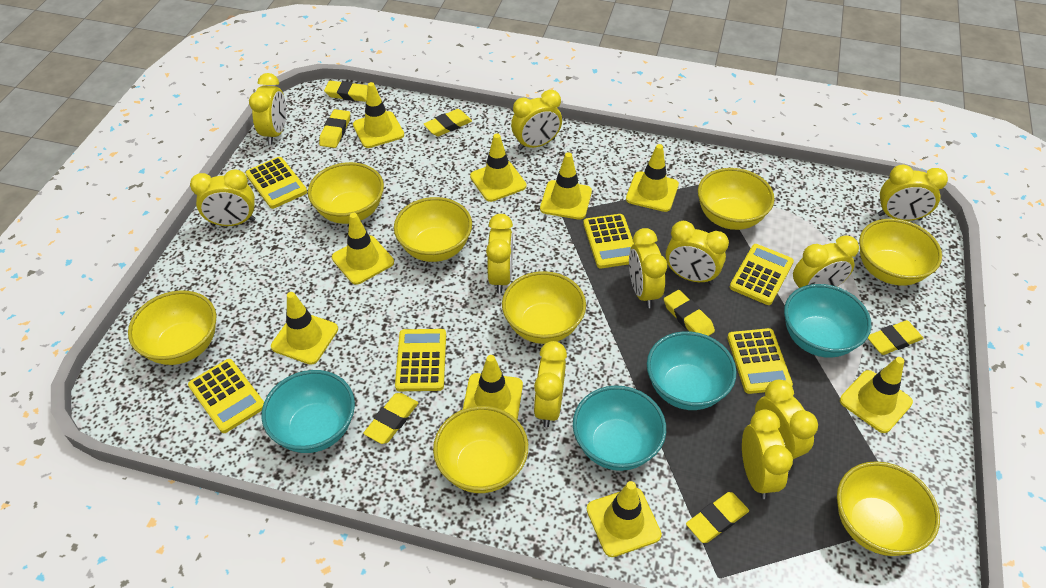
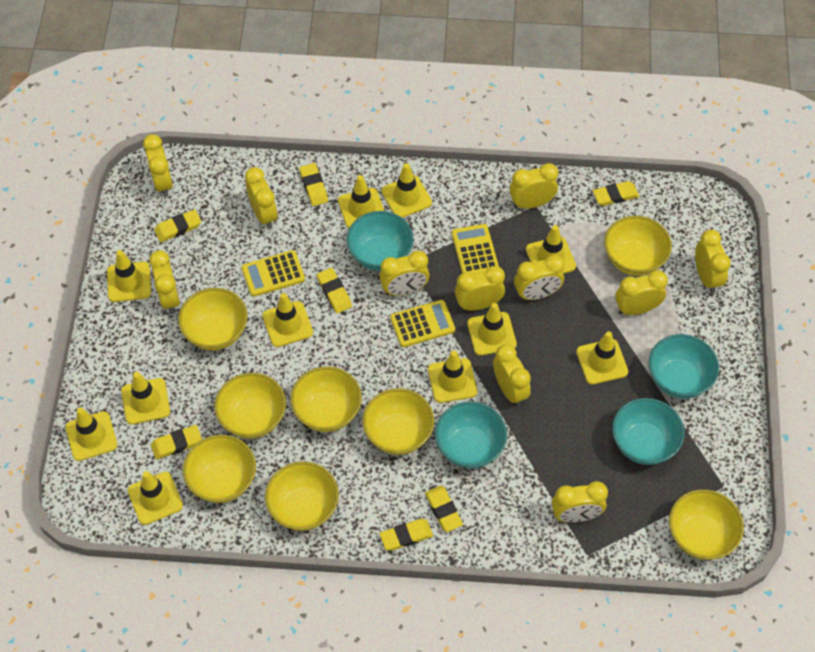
yellow calculator: [188,359,264,433] [246,157,307,209] [395,329,446,391] [583,214,634,268] [727,328,793,394] [730,244,794,305] = 6 -> [242,250,305,297] [390,300,455,347] [452,224,499,274] = 3
yellow traffic cone: [271,292,338,365] [332,213,394,285] [353,82,404,148] [463,355,523,420] [470,133,526,202] [540,152,592,220] [587,481,662,557] [626,144,679,212] [840,357,913,433] = 9 -> [65,408,117,461] [107,250,151,302] [121,372,170,424] [128,471,183,525] [262,293,313,347] [338,175,384,228] [381,163,432,218] [428,351,477,403] [467,303,517,356] [526,225,576,274] [576,331,628,385] = 11

